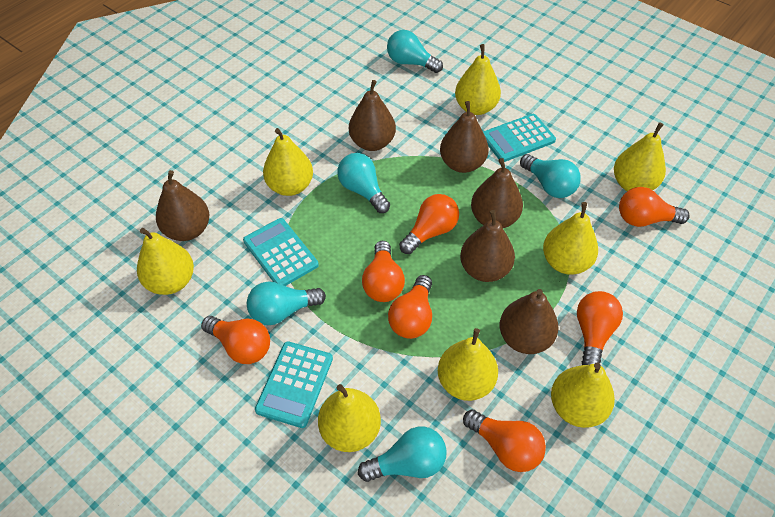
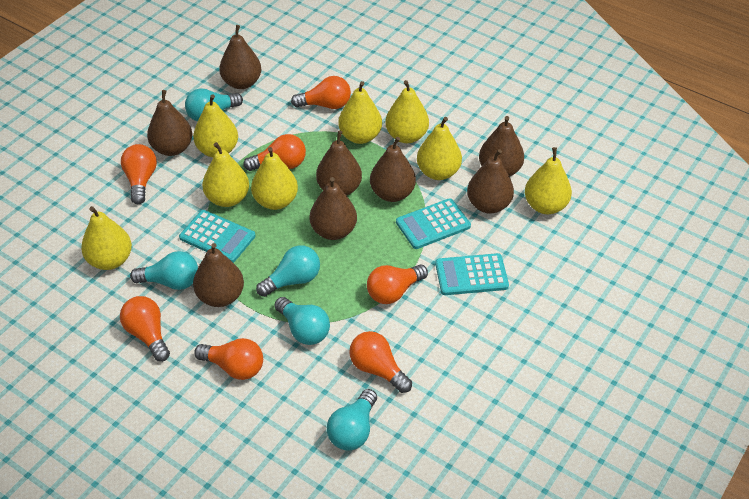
brown pear: [156,170,210,241] [349,80,396,151] [440,101,489,173] [460,210,515,282] [471,158,523,228] [500,289,558,354] = 6 -> [147,90,192,156] [193,243,244,307] [219,25,261,89] [309,177,357,240] [316,131,362,196] [370,137,416,202] [467,149,514,214] [479,116,524,177] = 8

